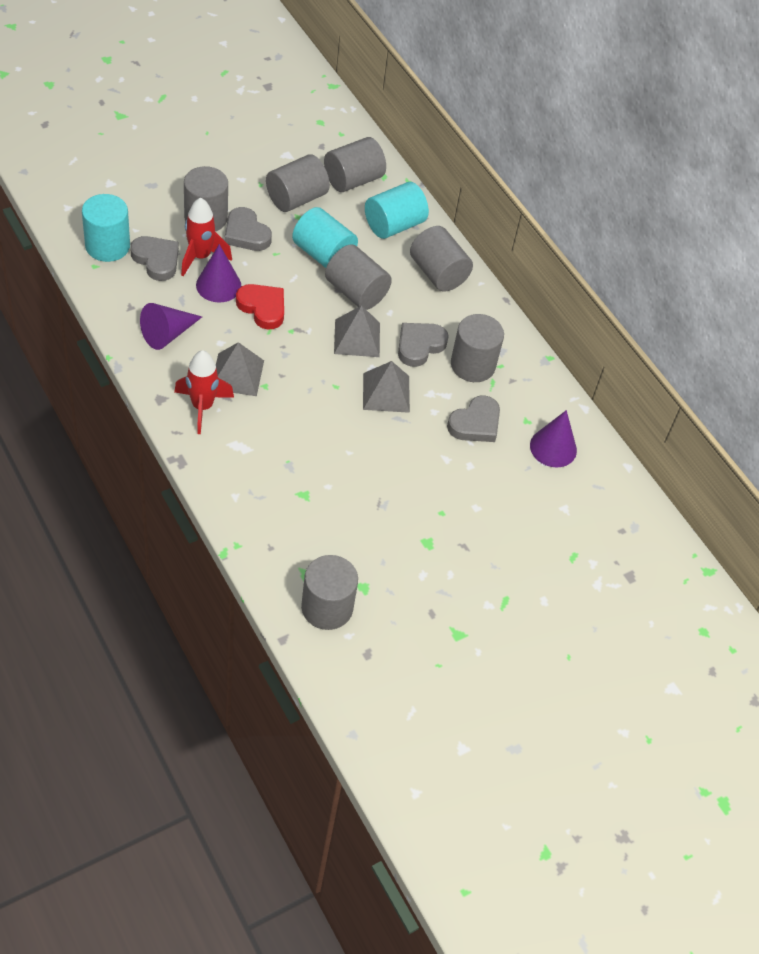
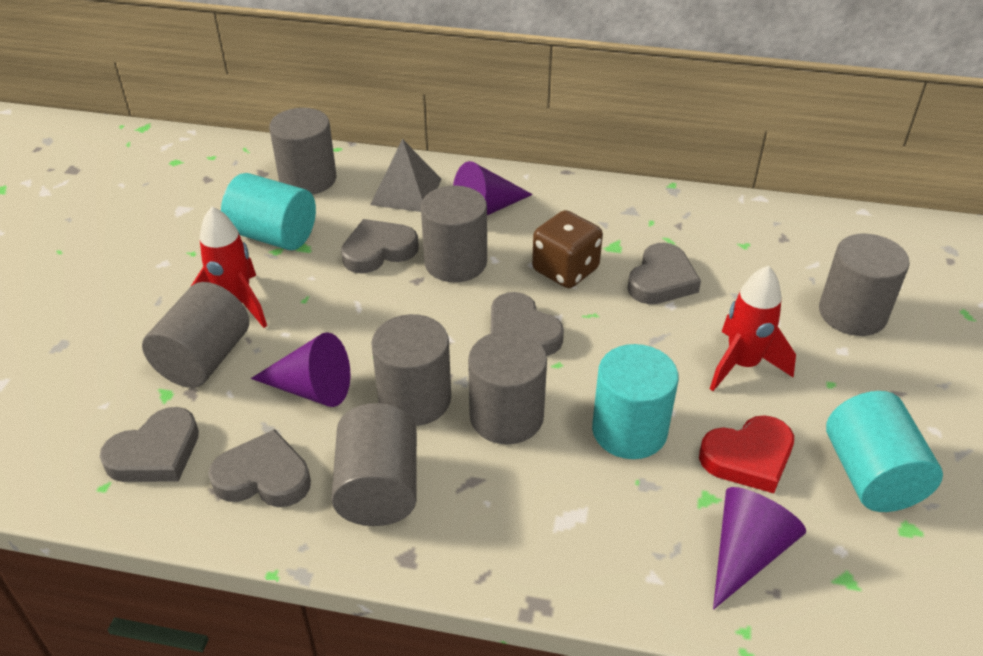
brown dice: none = 0 -> [532,210,603,288] = 1
grey heart: [130,236,179,281] [225,207,272,251] [398,323,449,367] [447,396,500,442] = 4 -> [100,407,199,482] [208,429,311,507] [341,219,419,273] [490,292,564,356] [627,243,701,304] = 5
grey pyramid: [216,342,264,396] [334,306,380,357] [363,361,410,413] = 3 -> [370,139,442,212] = 1

